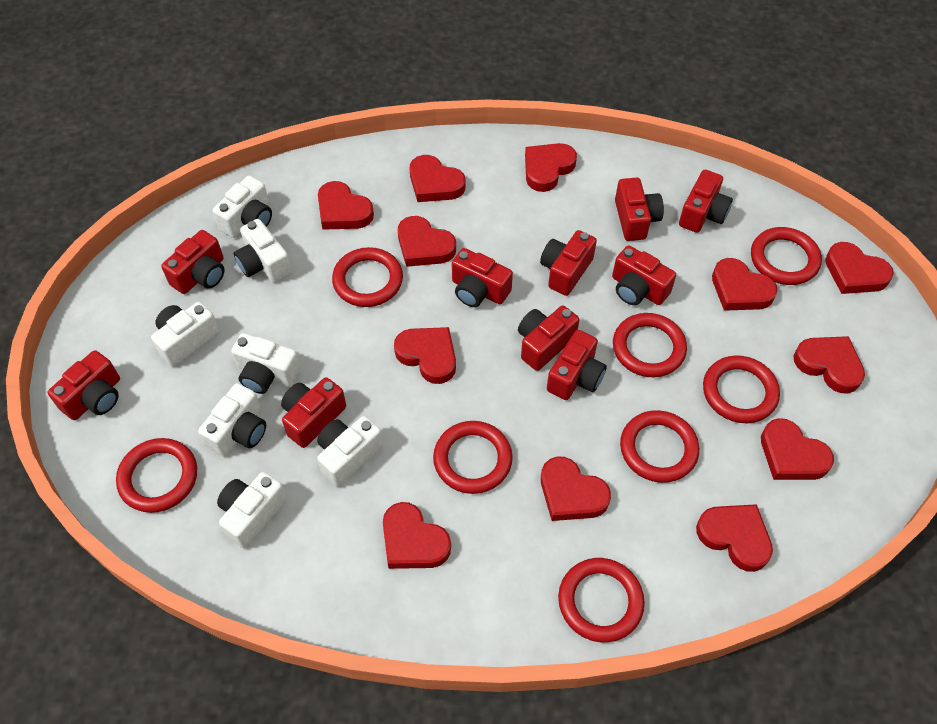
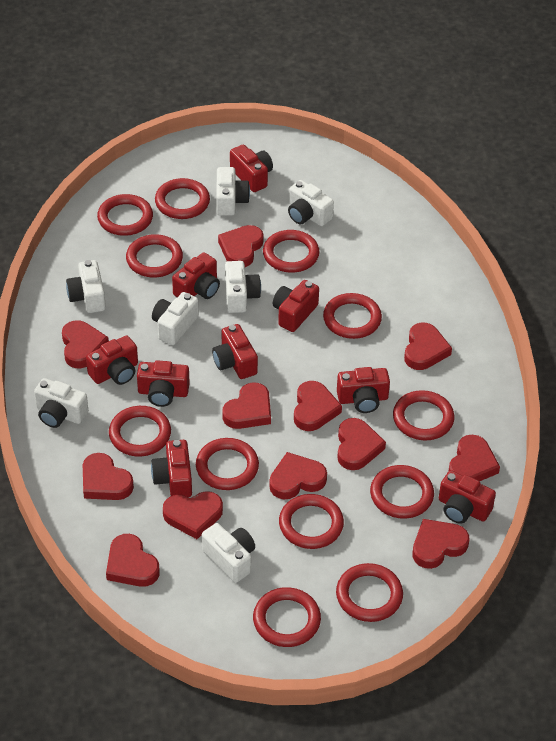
red camera: [47,350,120,420] [161,230,224,294] [281,377,346,448] [452,248,513,307] [518,306,579,371] [540,230,597,296] [547,330,607,400] [612,245,676,305] [615,178,664,241] [679,170,733,233] = 10 -> [86,335,138,385] [137,360,190,407] [151,440,192,497] [172,252,220,299] [212,324,258,379] [230,144,273,192] [273,280,319,332] [337,367,390,413] [439,470,496,524] = 9
red ring: [116,438,197,513] [332,247,403,307] [433,421,513,494] [558,558,645,642] [613,313,687,377] [620,410,699,483] [703,355,780,423] [751,227,822,285] = 8 -> [97,194,153,236] [109,406,171,457] [126,234,183,277] [155,178,210,219] [196,438,259,490] [253,587,321,647] [263,230,319,273] [279,494,344,549] [323,293,382,339] [336,563,403,622] [370,465,434,519] [393,390,454,440] = 12

